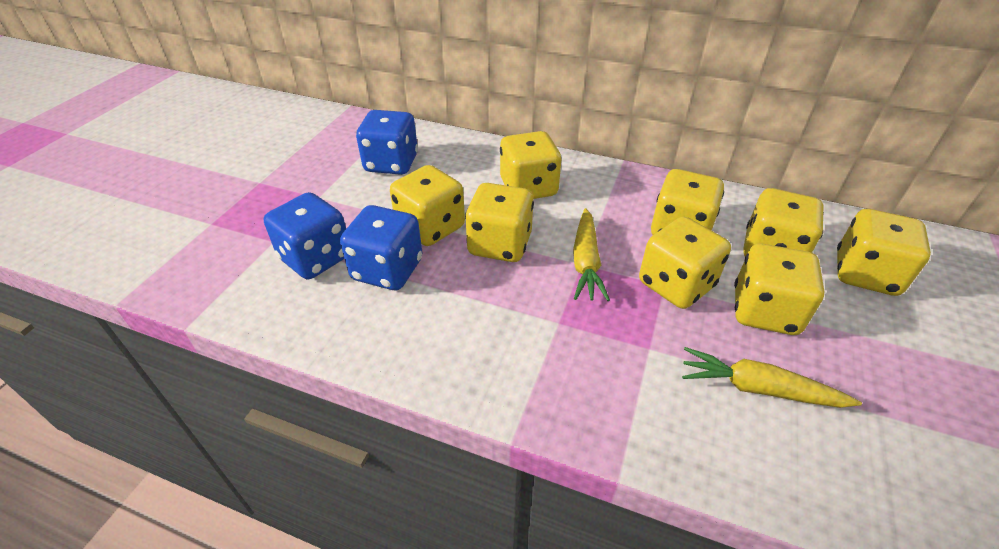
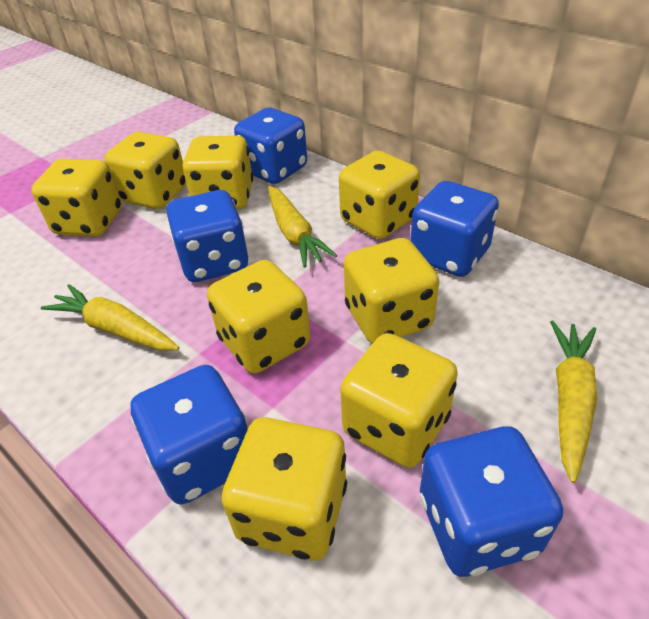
blue dice: [264,192,346,279] [340,205,423,290] [356,110,418,175] = 3 -> [130,365,248,505] [167,190,249,282] [234,108,307,184] [410,181,499,277] [420,426,563,577] = 5
yellow carrot: [573,208,610,301] [682,347,862,408] = 2 -> [41,284,179,350] [268,186,337,268] [550,320,597,483] = 3

